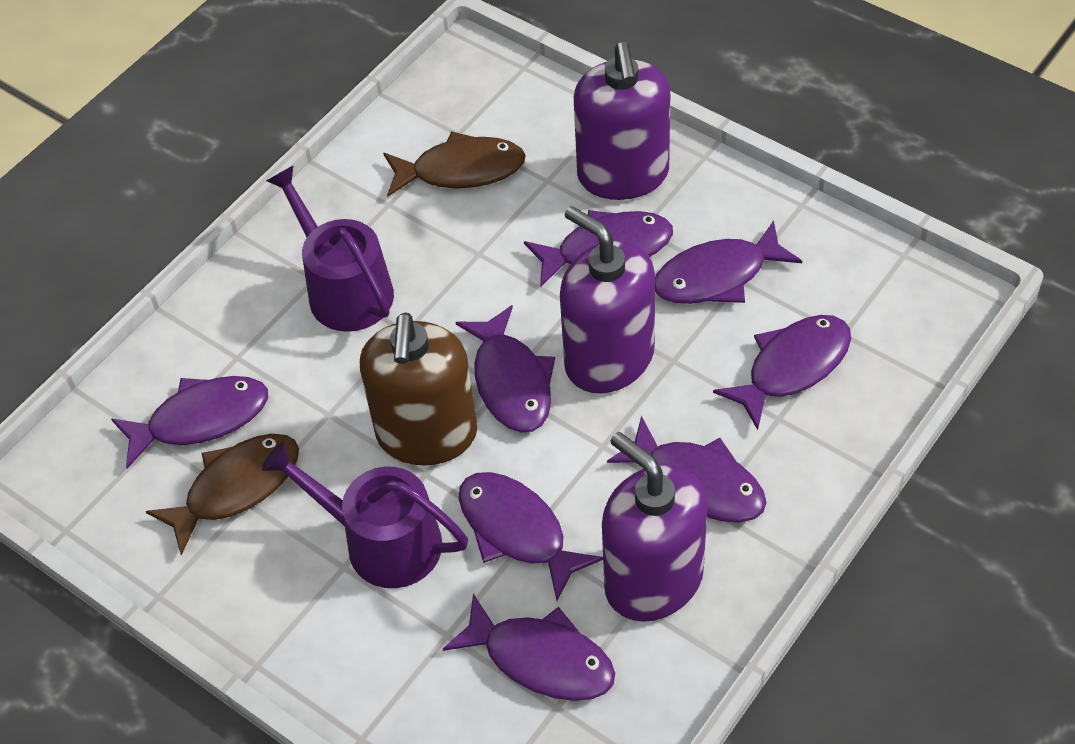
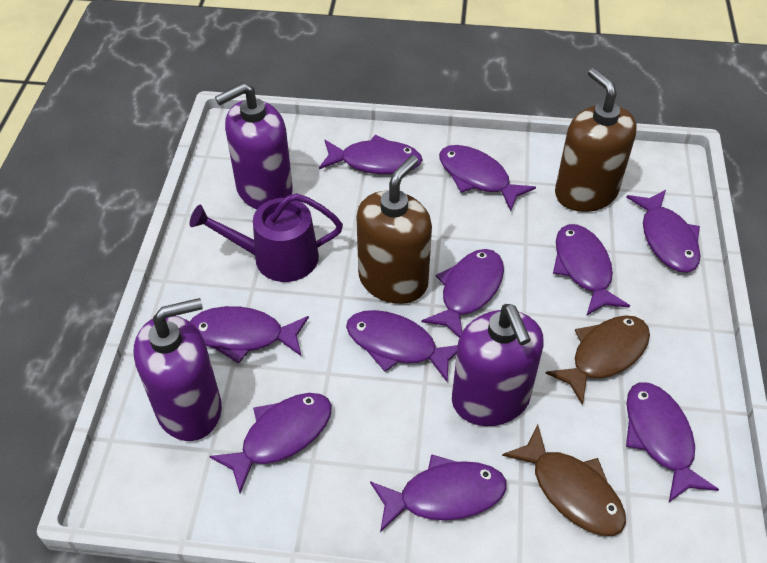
brown soap dispenser: [360,312,477,465] = 1 -> [356,155,432,304] [555,68,637,212] = 2
purple fish: [111,376,268,468] [443,594,615,701] [456,305,555,432] [459,472,603,601] [524,210,673,287] [607,416,766,522] [655,220,802,304] [713,315,851,430] = 8 -> [190,306,309,363] [209,393,332,493] [319,135,423,174] [346,310,458,382] [370,454,507,532] [422,249,504,338] [439,145,536,211] [553,224,630,316] [626,190,700,272] [626,382,719,502] = 10
purple watering can: [262,442,468,588] [267,166,394,332] = 2 -> [190,193,343,282] = 1

